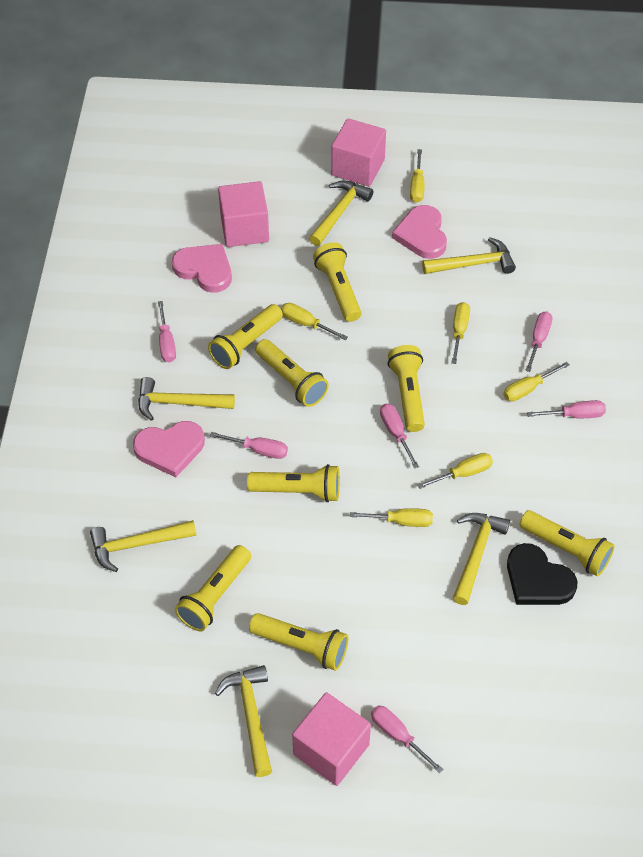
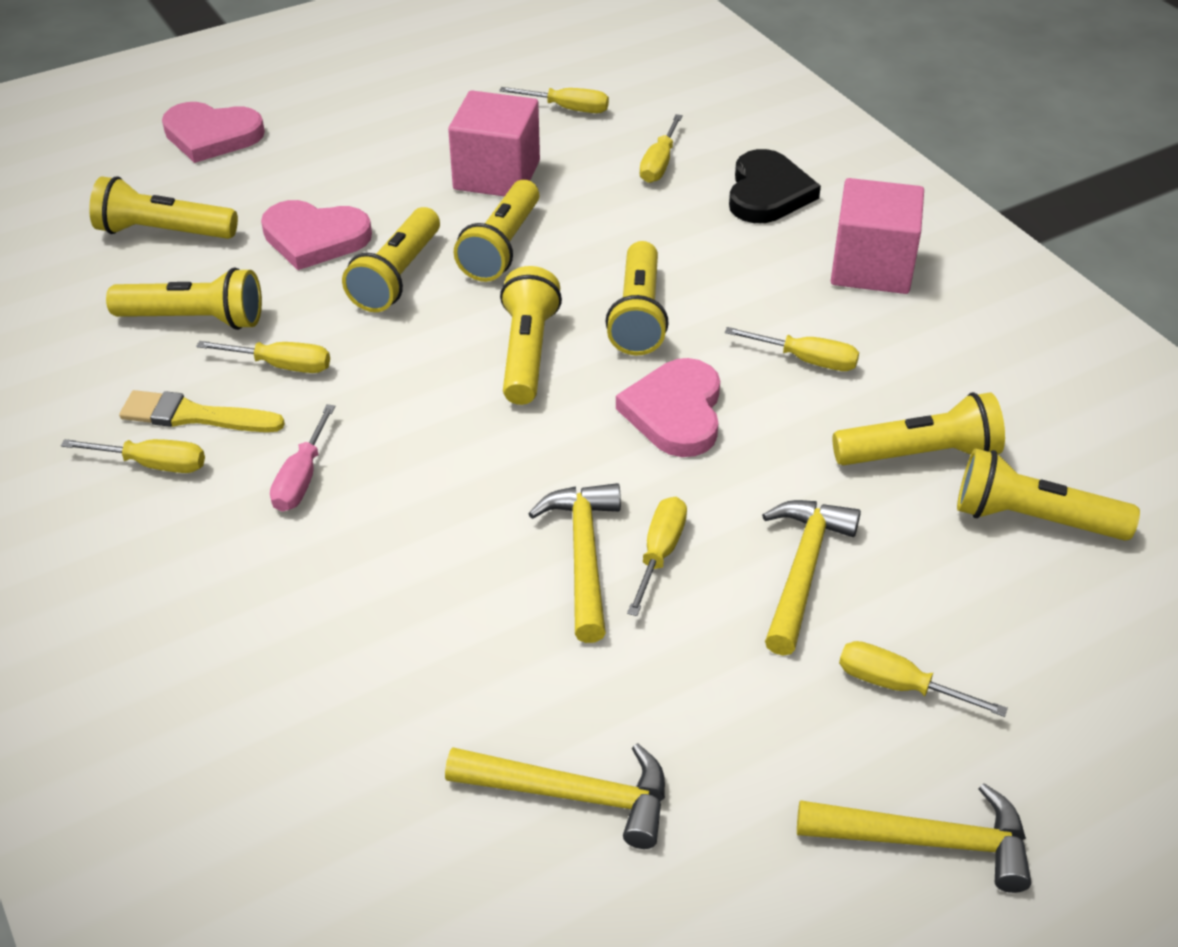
pink cube: [218,181,269,247] [292,692,371,786] [331,118,386,187] = 3 -> [448,90,540,197] [831,178,924,294] = 2
pink screwdriver: [158,301,176,362] [210,432,288,459] [371,706,443,773] [380,404,419,469] [525,312,552,372] [527,400,606,418] = 6 -> [270,404,336,512] = 1
yellow brush: none = 0 -> [119,390,285,432] = 1
yellow hammer: [90,520,197,572] [138,377,235,421] [215,665,272,777] [309,181,373,246] [422,237,516,274] [453,513,510,605] = 6 -> [445,743,665,849] [528,483,621,643] [762,500,861,656] [797,783,1031,893] = 4
yellow screwdriver: [281,303,348,340] [350,508,433,527] [410,149,424,203] [418,453,493,489] [451,302,470,364] [503,362,570,401] = 6 -> [61,439,205,473] [196,341,330,373] [499,87,609,113] [627,497,687,616] [639,114,683,183] [725,327,859,371] [839,641,1008,717] = 7

